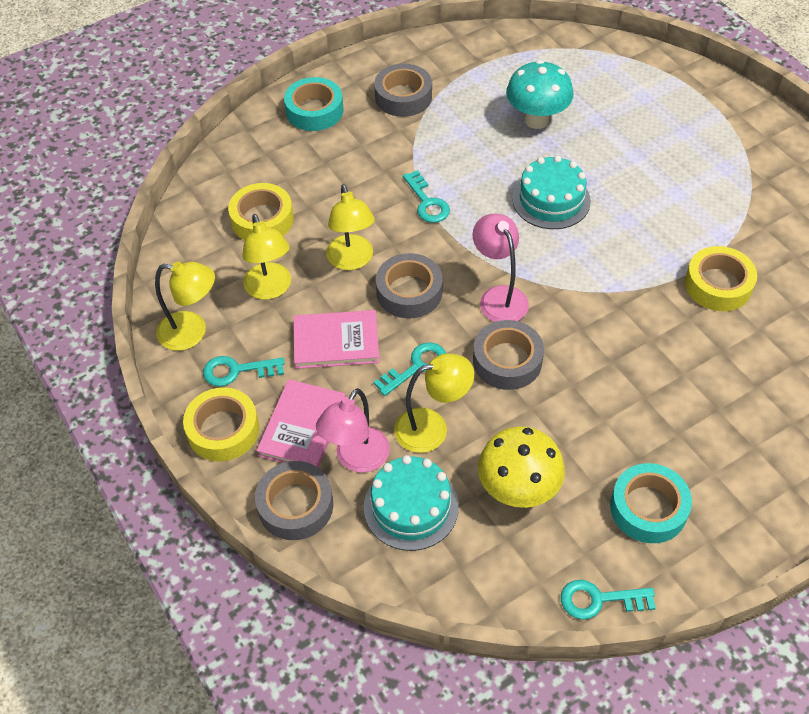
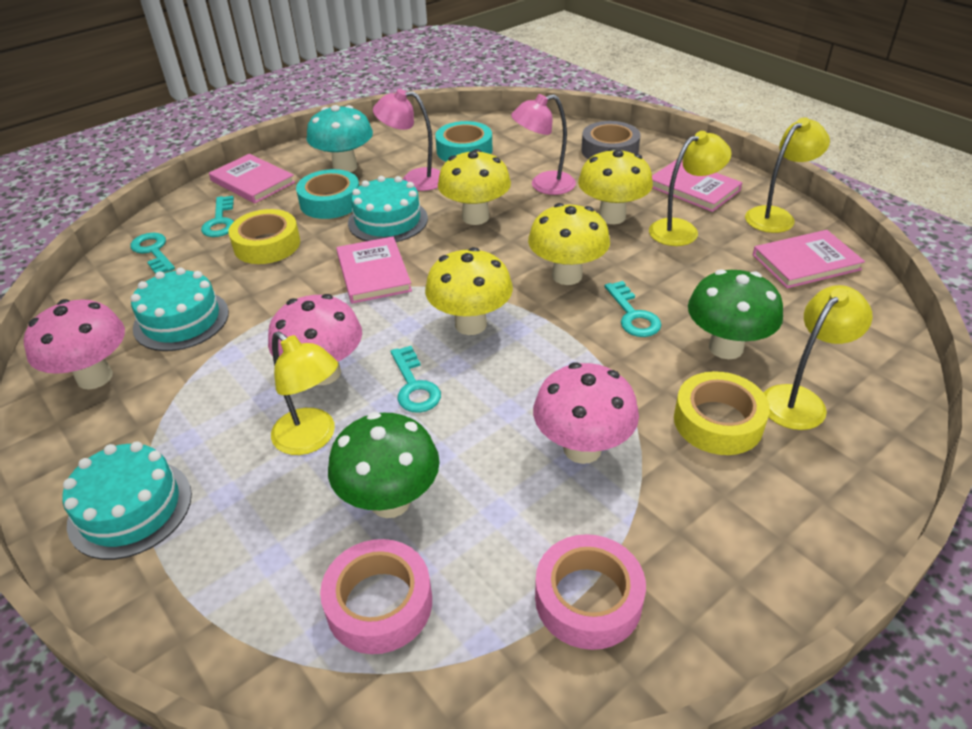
green mushroom: none = 0 -> [328,412,440,518] [688,269,783,359] = 2
grey tape: [255,461,333,540] [374,64,432,117] [376,253,443,319] [473,320,544,390] = 4 -> [581,121,641,159] = 1
pink book: [257,379,346,468] [293,310,380,369] = 2 -> [209,154,295,203] [336,237,412,304] [652,159,742,212] [753,230,865,288] = 4
pink mushroom: none = 0 -> [24,299,125,390] [268,294,362,385] [533,363,639,464] = 3
pink tape: none = 0 -> [320,539,432,654] [535,534,646,650] = 2
turquoise cake: [364,455,459,551] [512,155,591,229] = 2 -> [62,441,192,560] [130,267,229,351] [348,176,428,242] = 3
yellow mushroom: [478,426,565,508] = 1 -> [425,247,513,335] [438,149,511,225] [528,203,610,285] [578,148,653,224] = 4
yellow tape: [183,387,259,461] [228,183,294,240] [685,246,757,311] = 3 -> [228,209,300,264] [674,371,770,455] = 2

